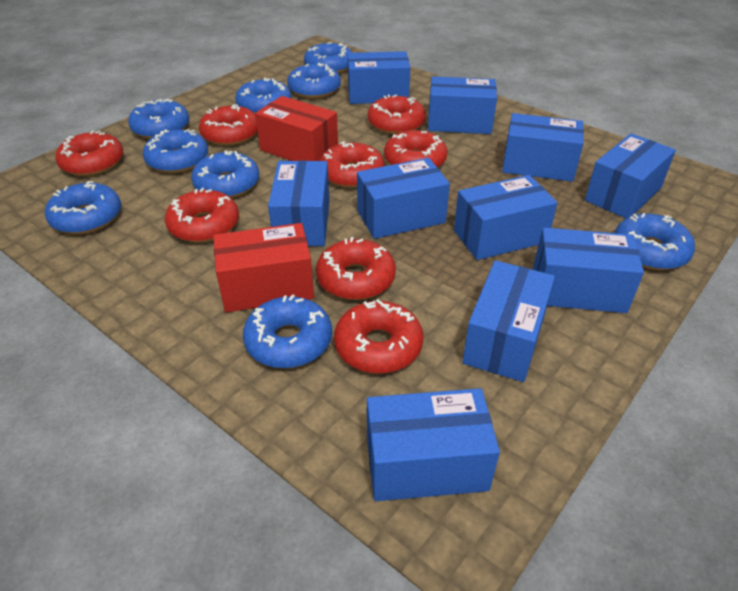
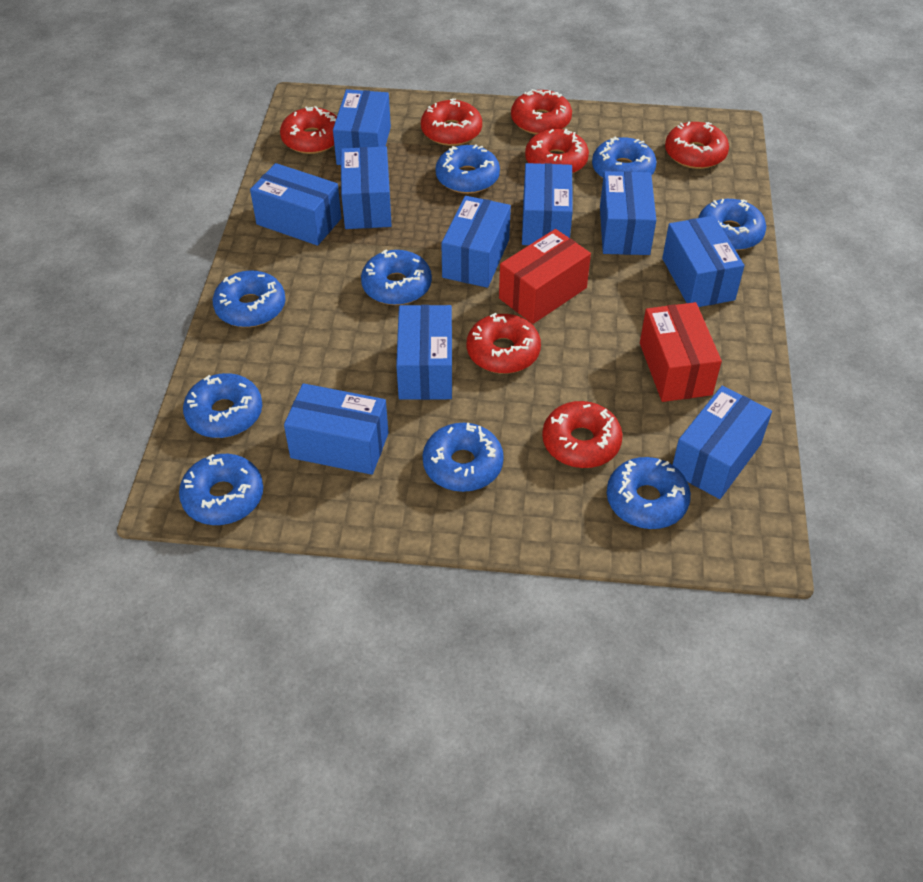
red donut: [55,130,123,176] [165,188,239,243] [199,104,258,146] [316,237,396,300] [320,141,384,188] [334,299,424,373] [368,94,426,134] [384,130,448,168] = 8 -> [280,106,337,154] [421,98,482,146] [467,313,541,374] [511,89,572,134] [525,129,589,174] [542,401,623,468] [665,122,729,169] = 7

